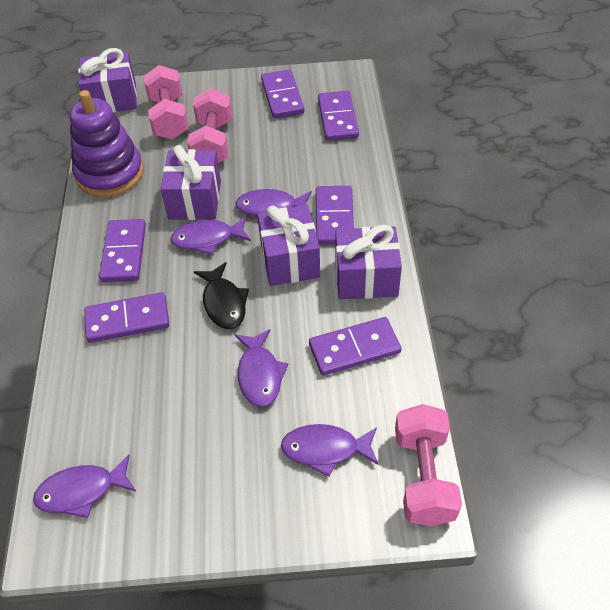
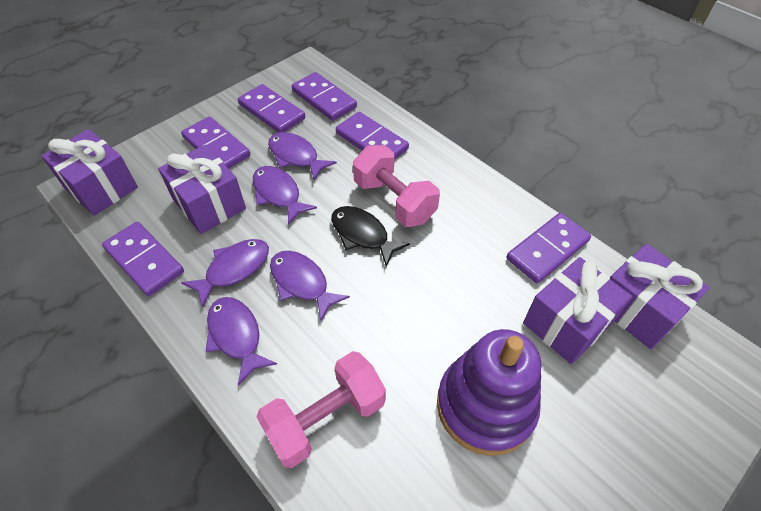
pink dumbbell: [143,65,189,139] [187,88,232,163] [395,404,462,526] = 3 -> [256,351,386,468] [353,145,440,227] = 2

